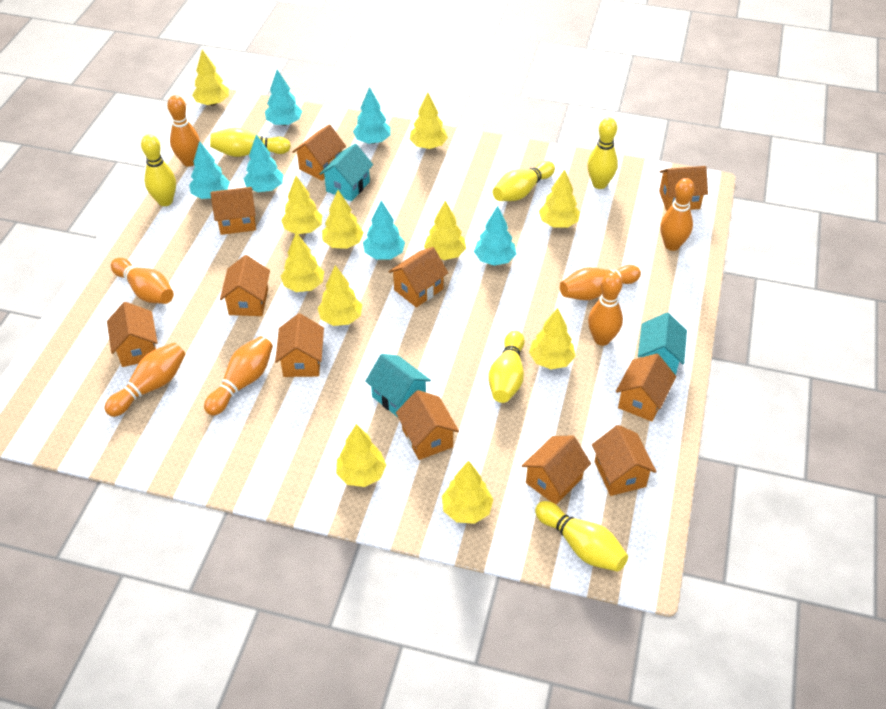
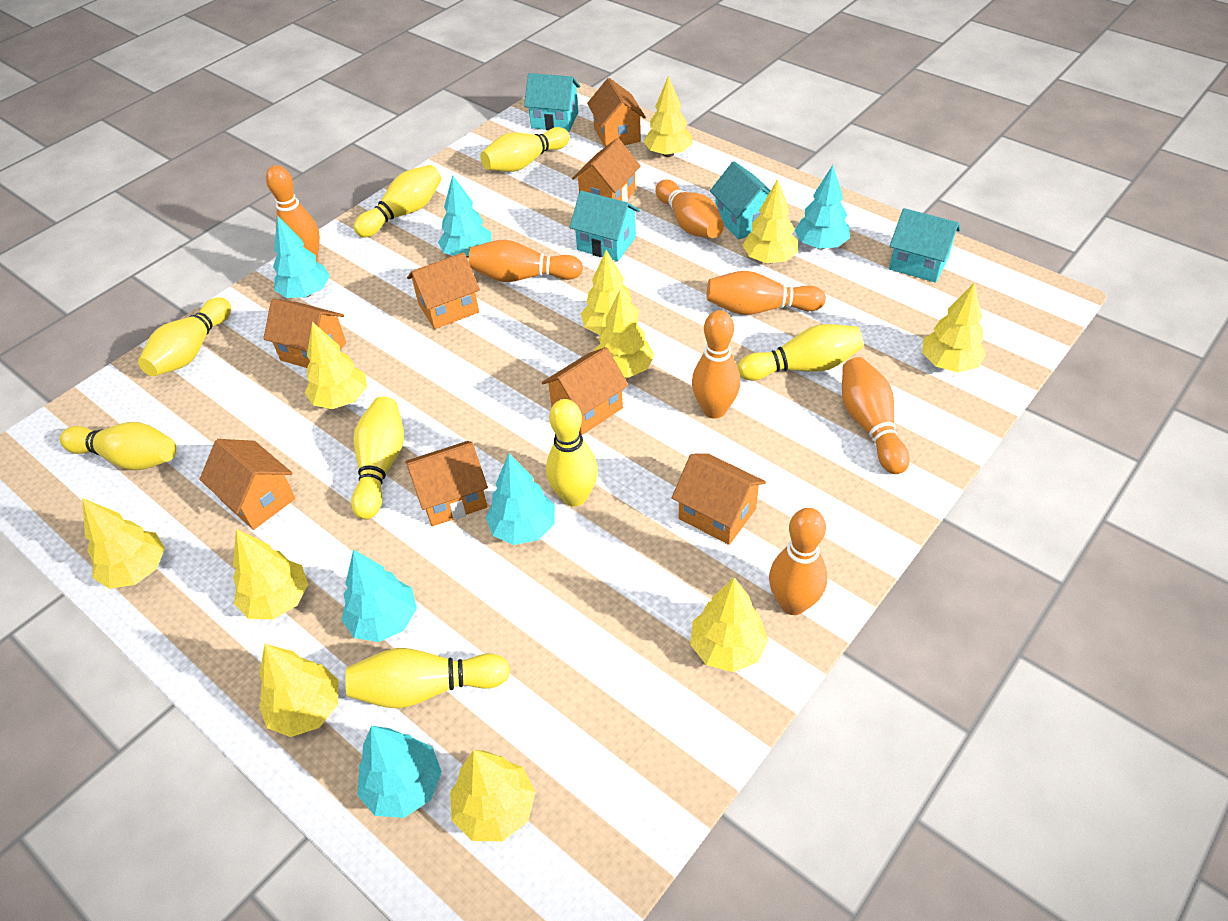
orange house: [107,302,158,367] [210,187,256,235] [220,255,270,316] [275,313,324,377] [292,124,346,181] [388,247,448,308] [396,390,459,460] [522,435,591,505] [592,425,657,496] [616,354,676,421] [659,166,708,211] = 11 -> [199,439,296,530] [263,299,346,368] [405,441,488,526] [407,252,480,329] [542,347,629,435] [572,138,641,202] [587,78,646,147] [672,453,766,545] = 8
turquoise house: [320,144,373,201] [365,354,431,417] [638,313,687,375] = 3 -> [524,73,580,132] [570,191,640,261] [710,161,771,240] [889,208,960,283] = 4
yellow bowling pin: [141,134,176,206] [210,127,291,157] [488,330,525,403] [492,161,555,201] [535,501,628,572] [587,117,618,189] = 6 -> [60,422,176,470] [138,297,231,376] [345,648,510,708] [351,397,404,519] [354,165,442,237] [481,127,570,172] [546,399,598,507] [738,324,863,381] = 8

